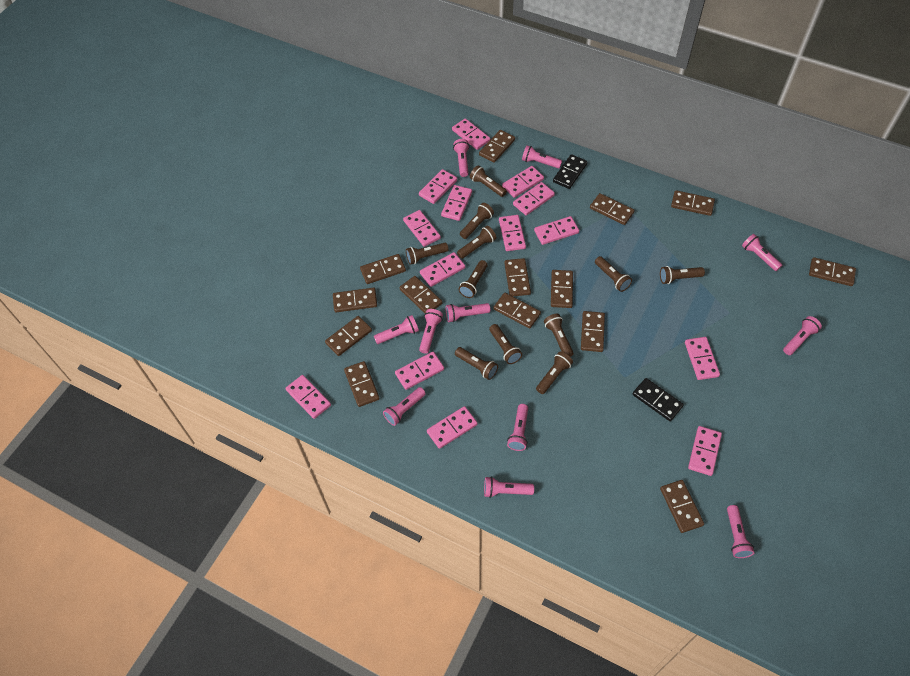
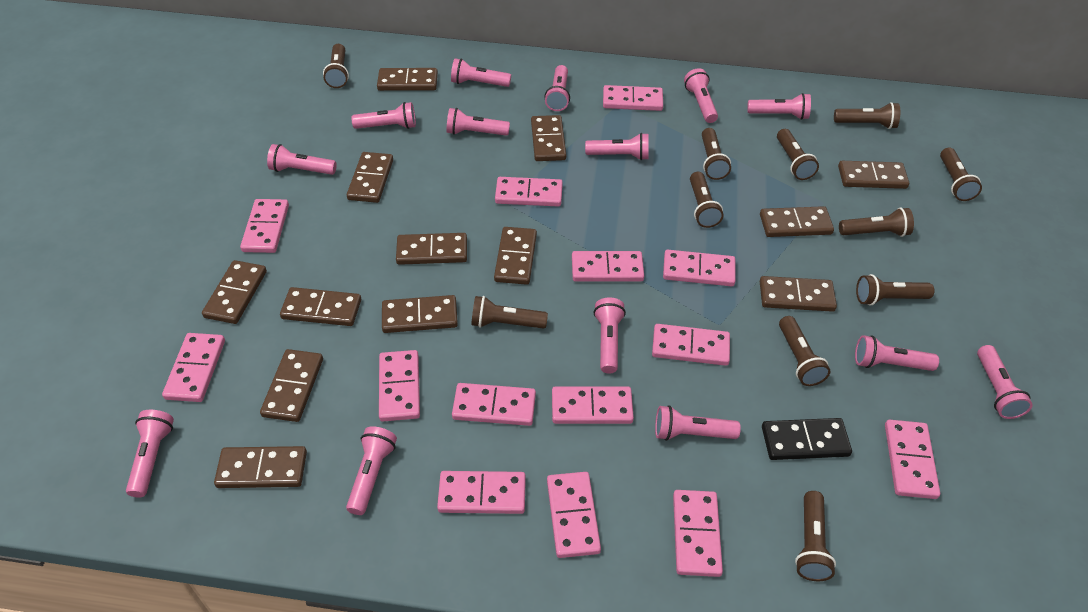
black domino: [553,154,588,189] [633,378,684,421] = 2 -> [762,418,852,460] = 1
brown domino: [325,316,372,356] [333,288,377,312] [344,361,380,407] [360,254,406,284] [399,276,442,313] [479,130,515,163] [493,293,541,329] [504,258,531,296] [551,270,573,308] [581,311,605,352] [590,193,634,225] [660,480,704,533] [671,190,715,216] [809,257,856,286] = 14 -> [202,260,267,324] [214,446,307,488] [260,349,323,422] [280,287,361,326] [347,152,393,203] [377,68,438,91] [382,295,458,333] [396,233,467,265] [494,227,537,285] [531,115,566,161] [760,206,834,237] [760,276,837,312] [838,161,909,189] = 13
pink flashlight: [374,315,419,344] [383,387,426,426] [419,309,443,354] [446,303,490,322] [453,139,470,177] [484,477,534,498] [507,404,528,451] [522,145,562,168] [727,505,754,558] [742,234,782,271] [783,316,822,355] = 11 -> [126,410,174,497] [267,144,337,175] [346,426,397,515] [351,102,416,129] [447,108,510,136] [451,58,511,87] [544,65,570,111] [585,133,648,160] [594,297,626,373] [655,405,741,441] [684,68,718,123] [747,93,811,120] [855,335,939,371] [977,345,1033,419] = 14

